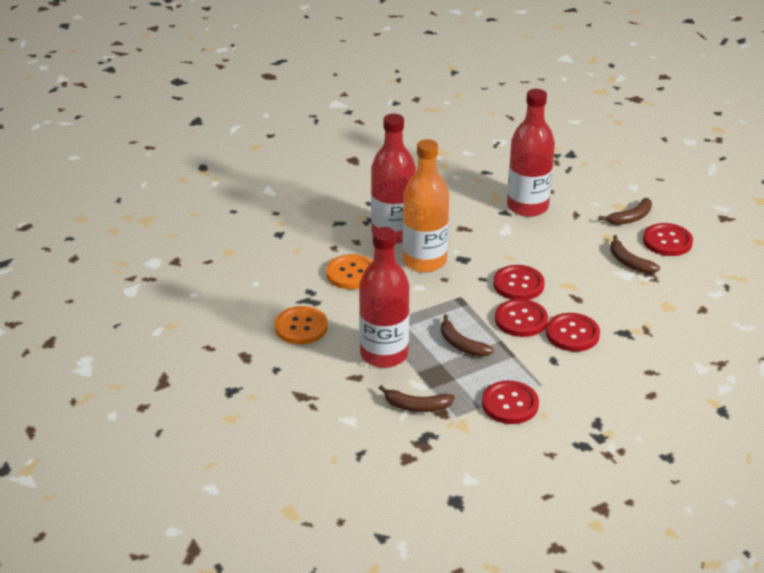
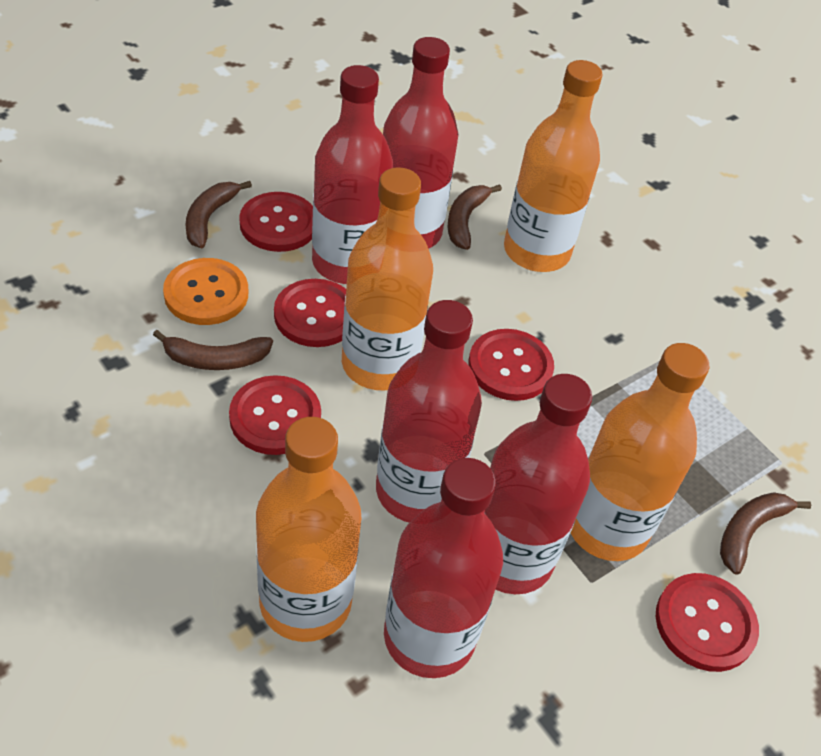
orange bottle: [402,139,449,272] = 1 -> [256,417,361,642] [342,167,433,391] [504,60,603,272] [571,343,709,561] = 4
orange button: [275,306,328,344] [326,254,373,289] = 2 -> [163,258,248,325] = 1
red bottle: [359,227,409,368] [371,114,416,244] [507,89,555,217] = 3 -> [312,65,393,284] [376,300,482,523] [383,37,459,249] [384,458,503,678] [484,374,592,594] = 5

